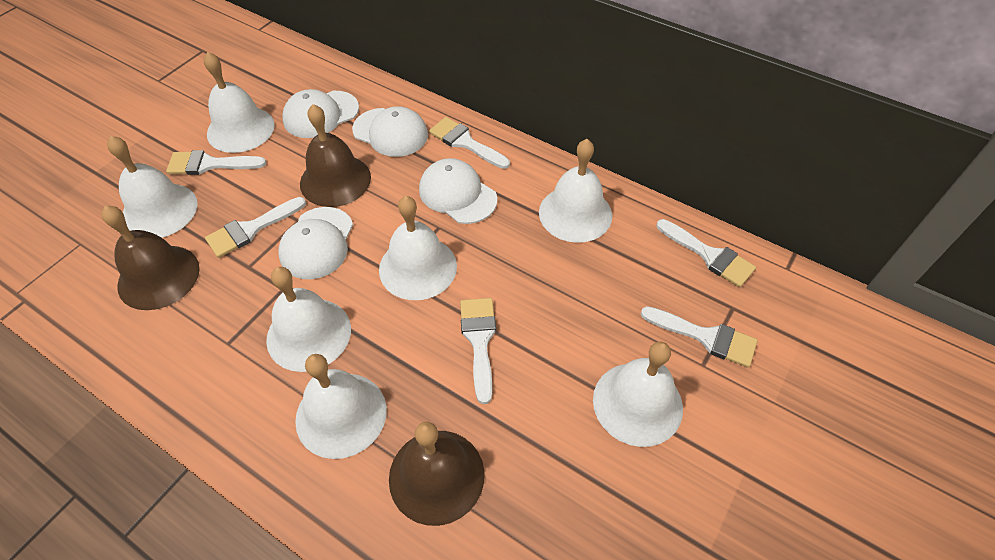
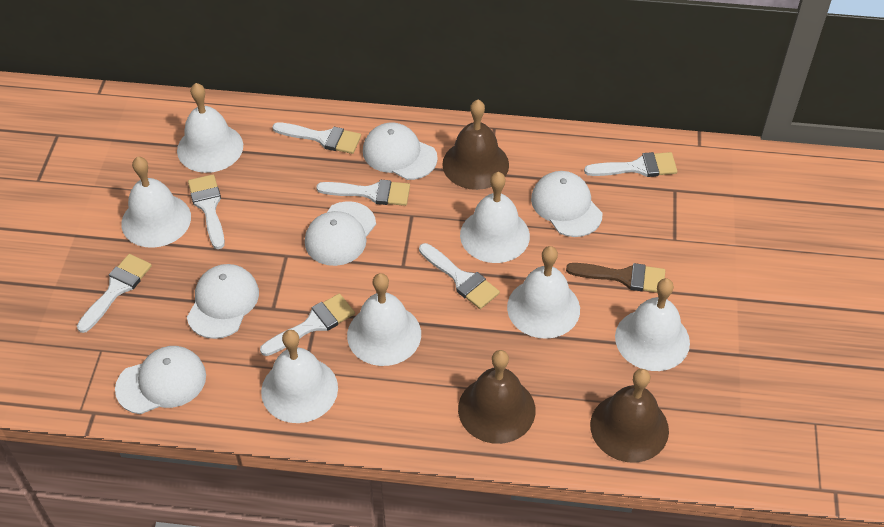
brown brush: none = 0 -> [566,263,665,293] = 1
white brush: [166,150,266,175] [205,197,306,258] [429,117,510,169] [460,298,496,404] [641,306,758,367] [656,219,756,287] = 6 -> [77,254,152,333] [188,174,225,249] [260,294,355,356] [272,122,361,154] [316,180,410,206] [419,243,500,309] [584,152,677,177] = 7
white cap: [278,207,353,279] [283,89,359,138] [352,106,428,157] [419,158,497,224] = 4 -> [115,346,206,414] [187,264,259,339] [305,201,376,266] [363,122,438,180] [531,171,602,237] = 5

